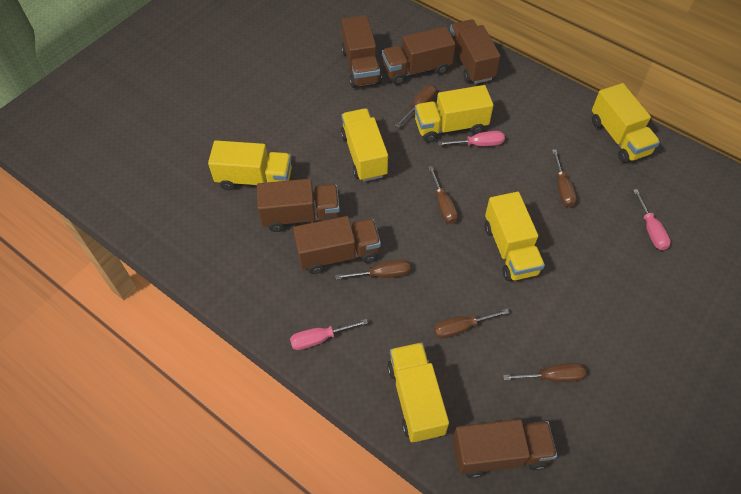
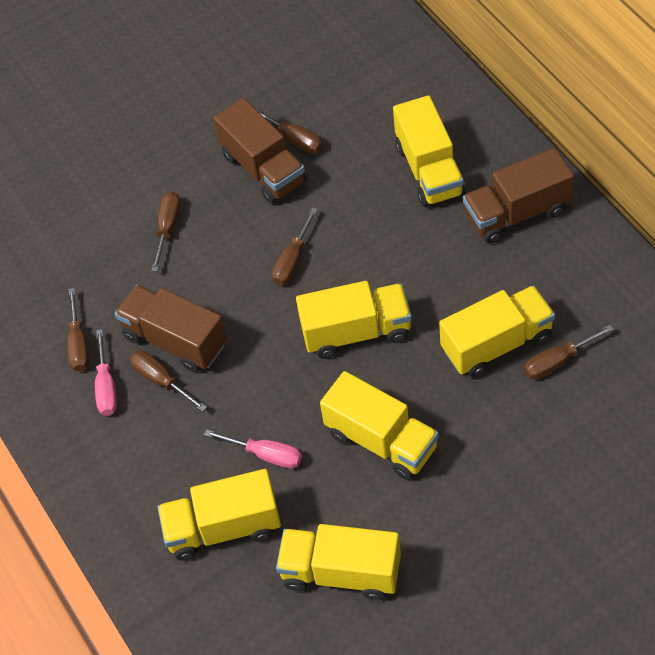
brown truck: [257,179,340,232] [293,216,381,274] [341,15,382,88] [382,26,456,85] [450,20,501,84] [452,419,557,479] = 6 -> [115,285,227,373] [213,98,307,204] [463,148,574,244] = 3
pink screwdriver: [290,319,368,350] [438,131,505,146] [633,189,671,250] = 3 -> [95,329,117,416] [204,429,302,469] = 2

